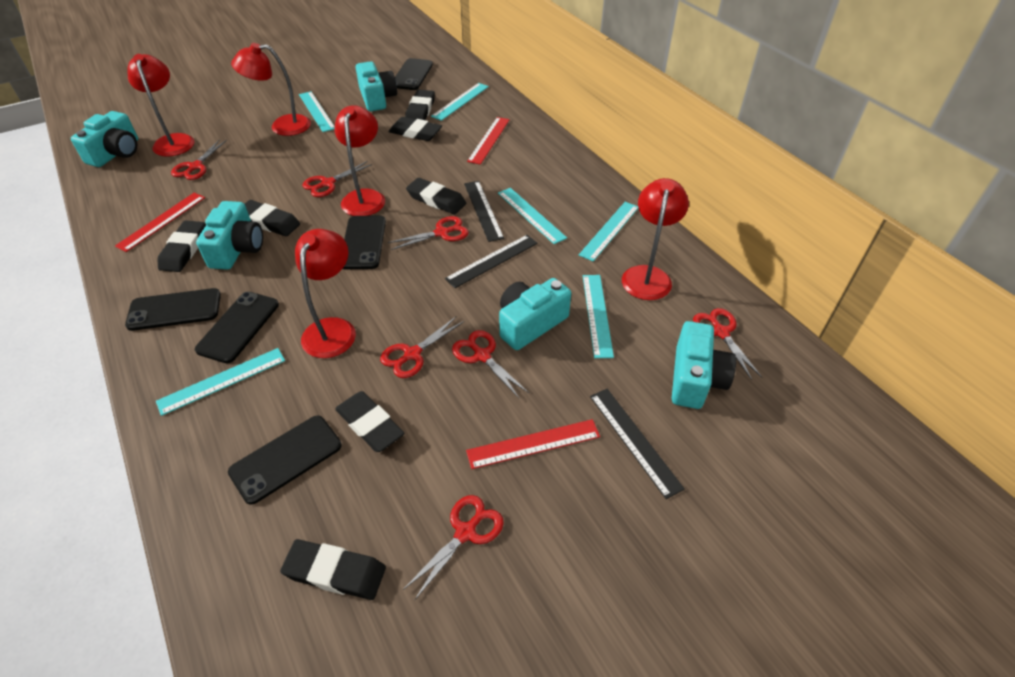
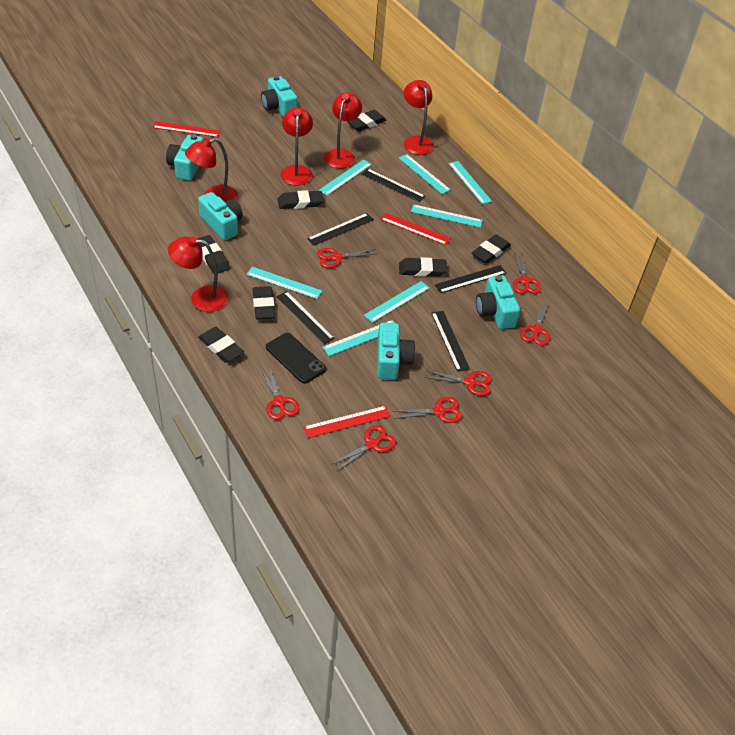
black phone: [125,288,221,331] [195,292,279,363] [228,416,342,505] [343,215,386,269] [395,58,433,90] = 5 -> [266,333,326,384] = 1
black ruler: [445,235,538,288] [464,181,504,242] [590,389,685,499] = 3 -> [276,291,335,344] [307,213,374,245] [362,169,426,202] [431,311,470,372] [435,265,506,293] = 5
turquoise ruler: [156,348,285,416] [299,91,335,132] [431,83,489,121] [498,188,567,244] [579,202,638,261] [583,275,614,358] = 6 -> [246,267,322,299] [318,159,372,196] [322,320,395,356] [364,281,430,323] [399,154,450,194] [411,204,483,228] [449,161,492,204] = 7

